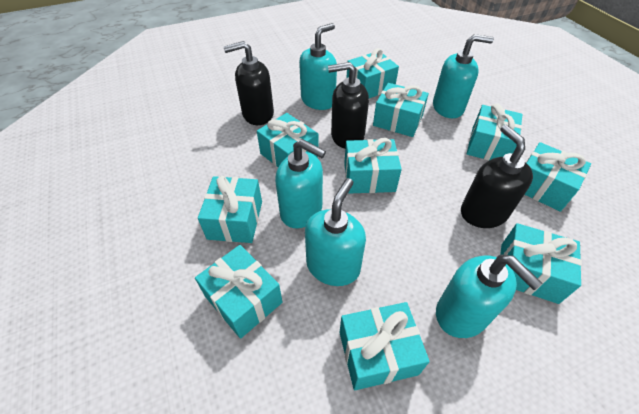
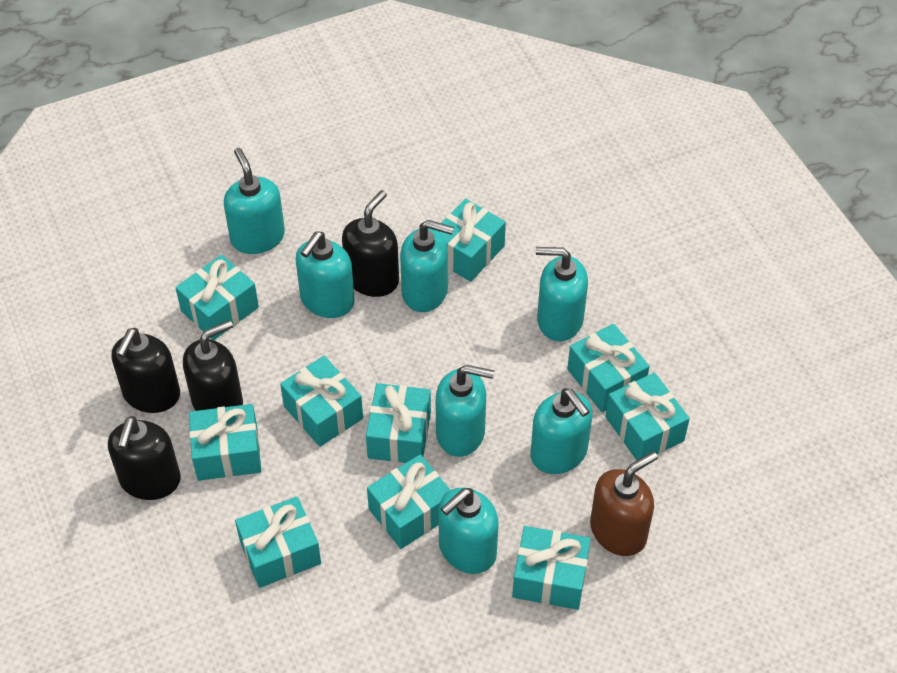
black soap dispenser: [224,41,274,125] [328,62,369,149] [461,125,533,228] = 3 -> [108,416,181,500] [112,328,180,413] [183,320,243,411] [342,190,399,297] = 4
brown soap dispenser: none = 0 -> [590,451,658,556] = 1
turquoise soap dispenser: [275,139,326,228] [299,23,337,110] [305,178,366,286] [433,34,494,118] [436,255,542,338] = 5 -> [224,148,285,254] [296,232,355,318] [400,220,454,312] [436,365,494,457] [438,487,499,574] [531,388,592,474] [536,247,588,341] = 7

